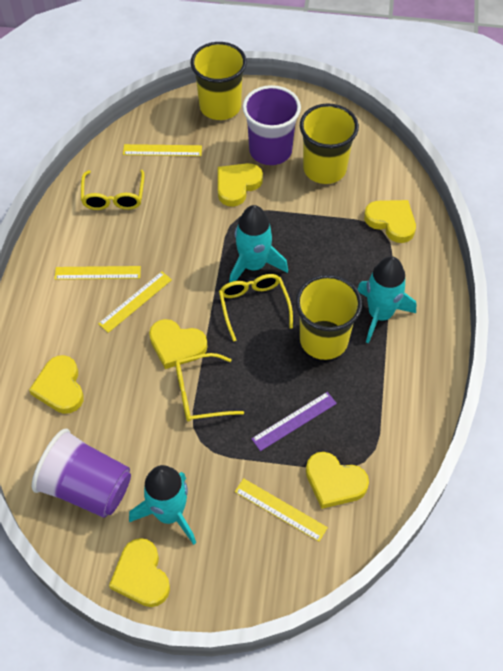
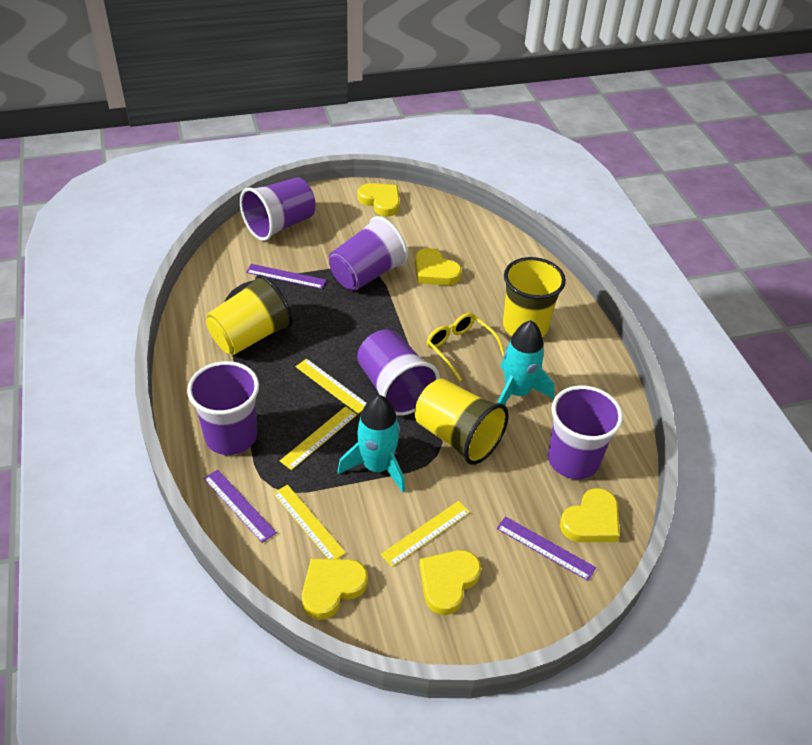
purple cup: [32,429,131,518] [243,85,301,165] = 2 -> [187,361,259,455] [240,177,315,241] [329,216,408,291] [357,329,440,416] [548,385,623,479] = 5
purple ruler: [251,392,337,451] = 1 -> [203,469,277,543] [246,264,326,289] [497,516,596,581] = 3
turquoise rocket: [129,465,196,545] [229,205,288,283] [358,256,416,343] = 3 -> [337,395,405,492] [497,320,554,405] = 2
yellow glasses: [81,170,145,210] [175,353,244,422] [219,274,293,342] = 3 -> [427,313,504,381] = 1
yellow heart: [29,355,84,414] [109,538,170,607] [149,319,208,369] [218,163,263,207] [306,452,369,509] [364,200,416,243] = 6 -> [302,558,368,620] [357,183,400,216] [415,248,462,285] [419,550,481,615] [560,488,620,542] = 5

